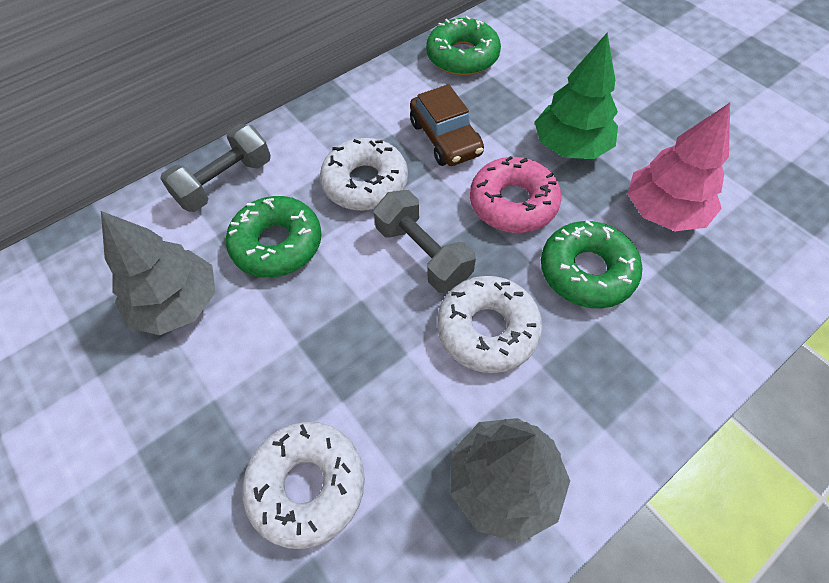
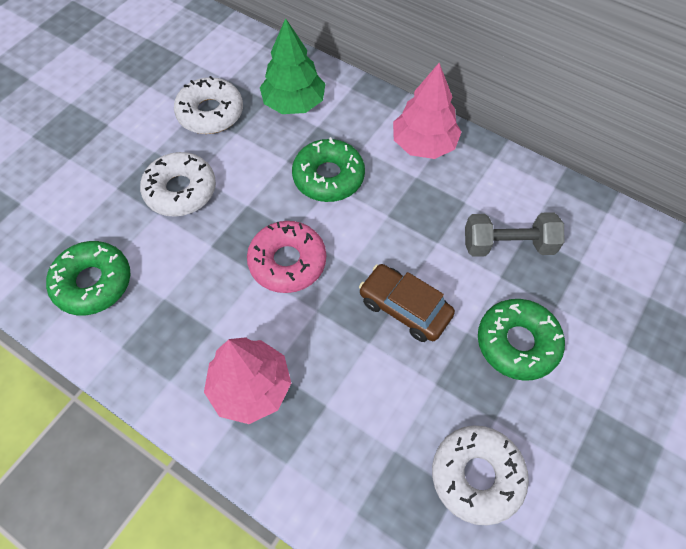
grey dumbbell: [160,124,271,212] [374,190,476,293] = 2 -> [465,212,564,257] = 1
grey tree: [101,211,216,335] [450,418,570,543] = 2 -> none = 0
pink tree: [628,103,730,231] = 1 -> [204,337,291,424] [393,63,461,159] = 2

